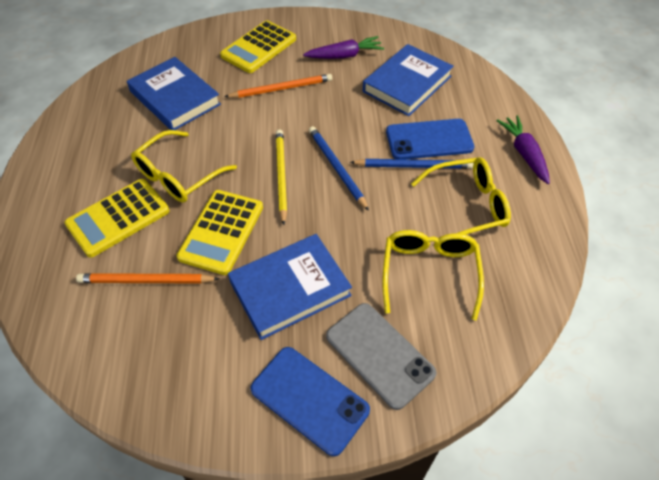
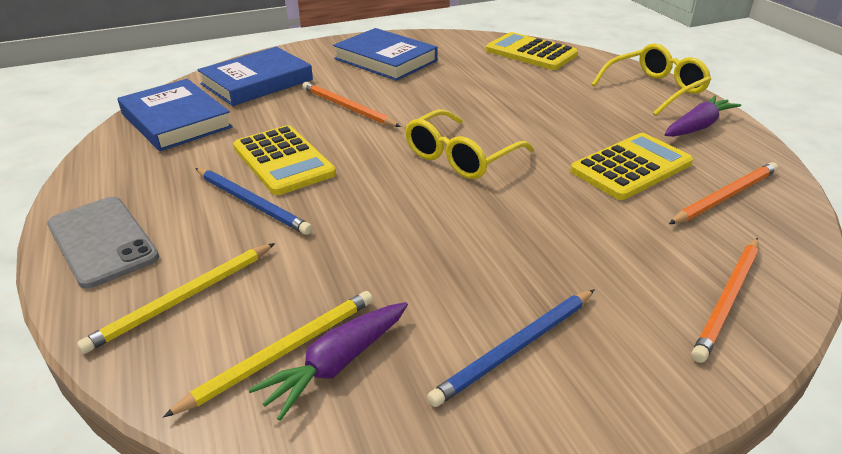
blue phone: [250,347,370,456] [386,119,474,159] = 2 -> none = 0
orange pencil: [76,273,219,283] [224,74,332,98] = 2 -> [302,82,401,127] [669,162,778,224] [691,238,759,363] = 3
yellow glasses: [131,130,237,203] [382,230,484,320] [411,157,511,235] = 3 -> [405,109,534,179] [592,43,711,116] = 2
yellow pencil: [276,129,287,225] = 1 -> [77,243,275,354] [163,291,373,418] = 2

